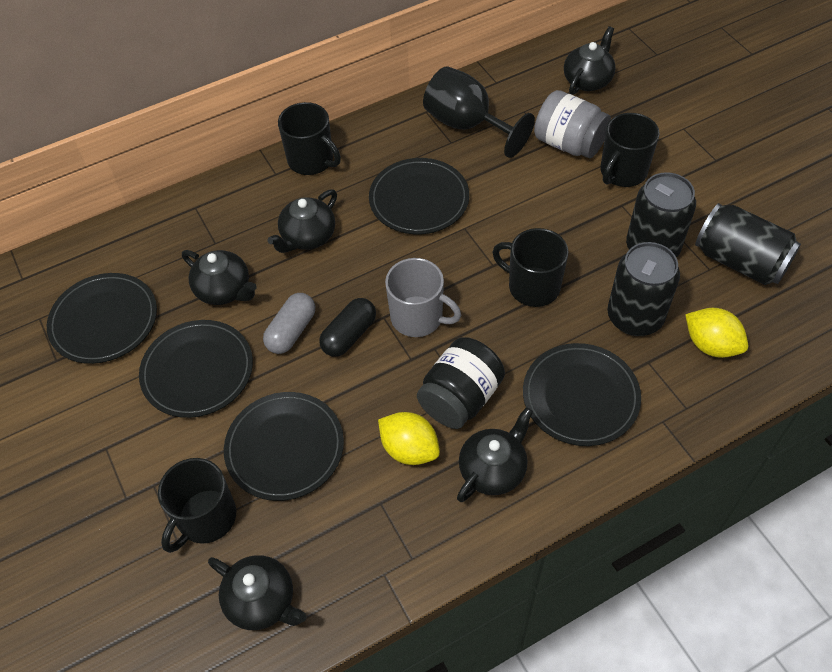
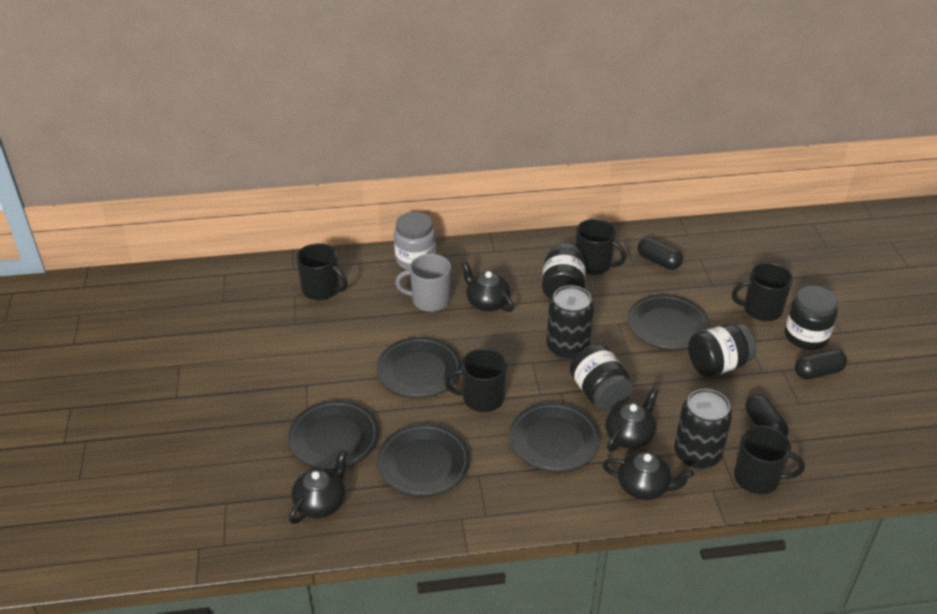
black can: [608,242,680,336] [626,172,696,258] [695,203,801,285] = 3 -> [546,285,594,360] [674,389,732,469] = 2
black capsule: [319,298,376,357] = 1 -> [638,237,683,270] [745,394,789,437] [795,349,847,380] = 3
black goblet: [423,66,535,158] = 1 -> none = 0
black jar: [417,337,505,429] = 1 -> [542,243,586,299] [570,344,633,411] [688,323,756,377] [785,286,838,350] = 4
black mug: [158,458,236,553] [278,102,341,175] [492,228,568,307] [601,113,660,187] = 4 -> [296,243,348,300] [445,348,507,412] [576,219,626,275] [732,263,793,321] [734,425,805,494] = 5
black teapot: [182,250,257,305] [208,555,307,630] [268,190,337,253] [457,407,533,502] [564,26,616,95] = 5 -> [289,449,348,524] [461,261,514,312] [602,452,694,500] [606,387,659,451] = 4
grey capsule: [263,293,315,354] = 1 -> none = 0
yellow lemon: [378,412,440,465] [685,308,748,358] = 2 -> none = 0

